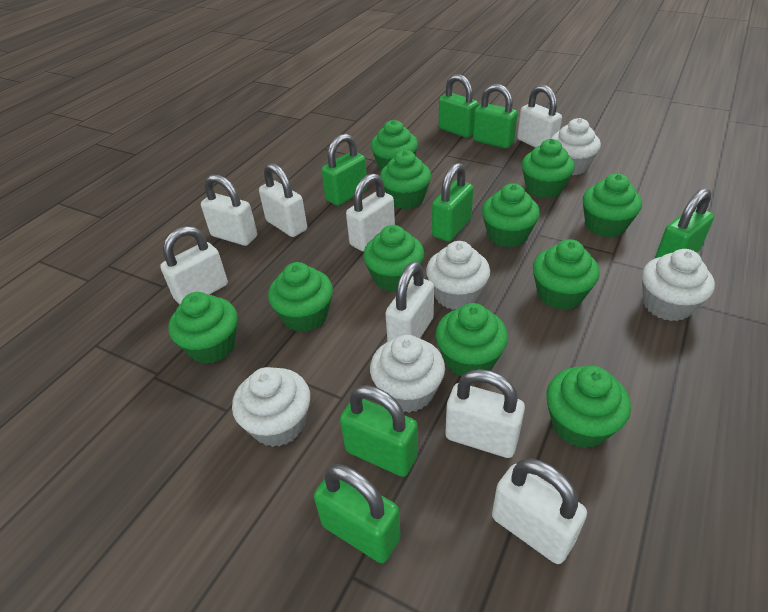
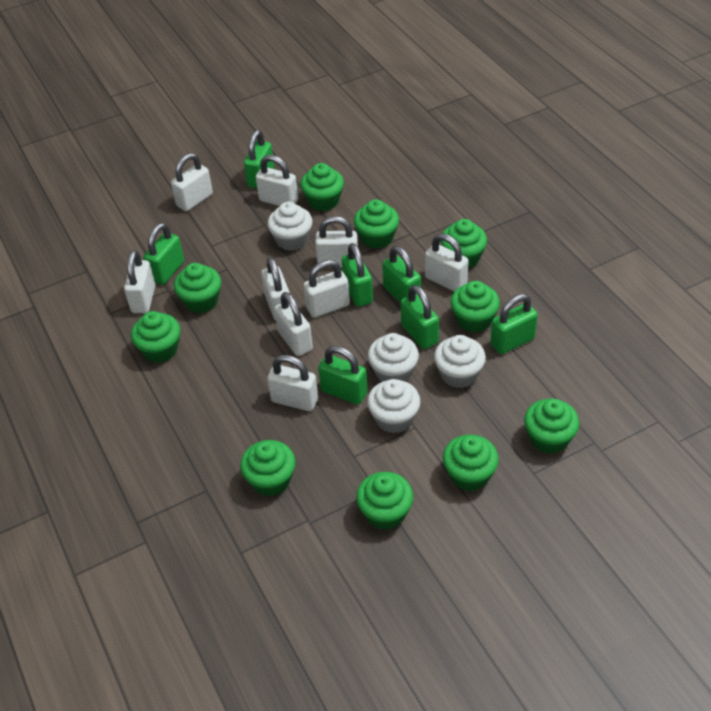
green cupcake: [168,292,238,364] [268,262,333,332] [363,225,424,292] [371,120,418,170] [380,150,431,209] [436,303,508,376] [482,184,540,247] [522,139,575,198] [533,239,600,310] [546,366,631,448] [583,174,642,237] = 11 -> [131,311,180,363] [174,263,221,313] [240,440,296,496] [300,163,344,211] [354,199,399,249] [356,472,413,530] [441,219,487,268] [443,435,499,491] [451,281,500,333] [524,399,579,454] = 10
white cupcake: [232,367,310,447] [370,335,445,413] [426,241,490,310] [551,118,601,175] [642,249,715,321] = 5 -> [267,202,313,251] [367,379,421,433] [368,333,419,382] [434,335,486,388] = 4
white padlock: [160,226,228,304] [201,175,257,246] [259,163,307,237] [346,173,395,251] [385,261,434,342] [445,369,525,458] [492,458,587,564] [517,85,562,148] = 8 -> [124,250,155,313] [171,153,213,211] [256,155,298,206] [261,257,290,320] [267,355,318,411] [274,292,313,356] [304,260,350,318] [315,216,358,268] [425,233,469,292] = 9

